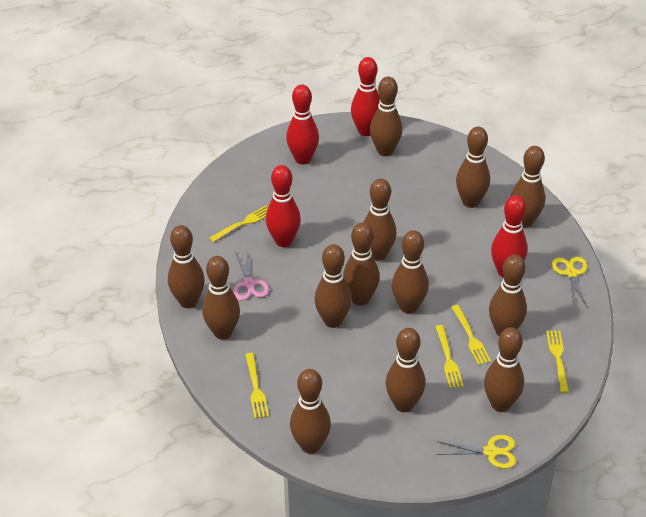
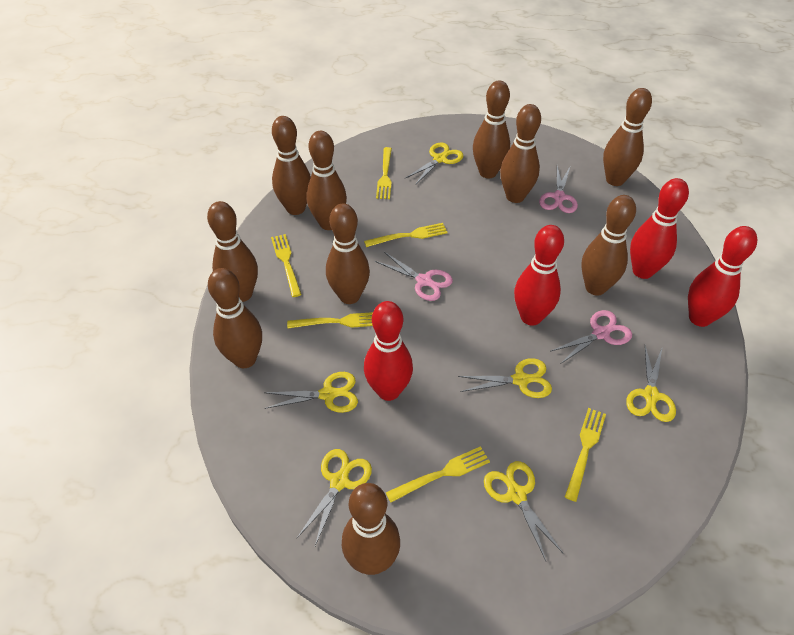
brown bowling pin: [168,225,205,308] [202,256,240,340] [290,369,331,454] [314,244,352,328] [343,222,380,306] [363,179,397,261] [370,77,402,156] [386,328,425,412] [392,230,429,314] [456,127,490,208] [484,327,524,412] [489,254,527,336] [511,146,545,227] = 13 -> [207,201,258,302] [208,268,262,368] [272,116,311,215] [306,131,347,230] [326,203,370,304] [342,483,400,575] [473,80,510,178] [500,104,541,203] [581,195,636,296] [603,88,652,186] = 10
pink scissors: [233,251,269,300] = 1 -> [375,252,453,301] [539,166,578,213] [551,310,632,363] = 3
yellow fork: [209,206,268,242] [245,353,269,419] [435,325,464,388] [452,305,491,365] [546,331,569,393] = 5 -> [271,234,302,297] [287,312,373,328] [364,223,448,247] [376,147,392,199] [386,446,490,502] [565,408,606,502] = 6
yellow scissors: [437,435,516,469] [552,257,587,307] = 2 -> [264,372,358,413] [297,449,372,546] [406,142,463,185] [458,358,552,398] [484,461,564,561] [626,345,676,422] = 6

